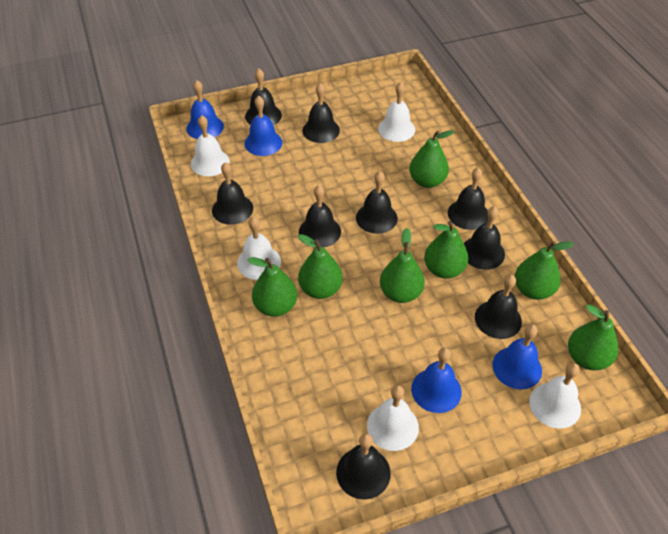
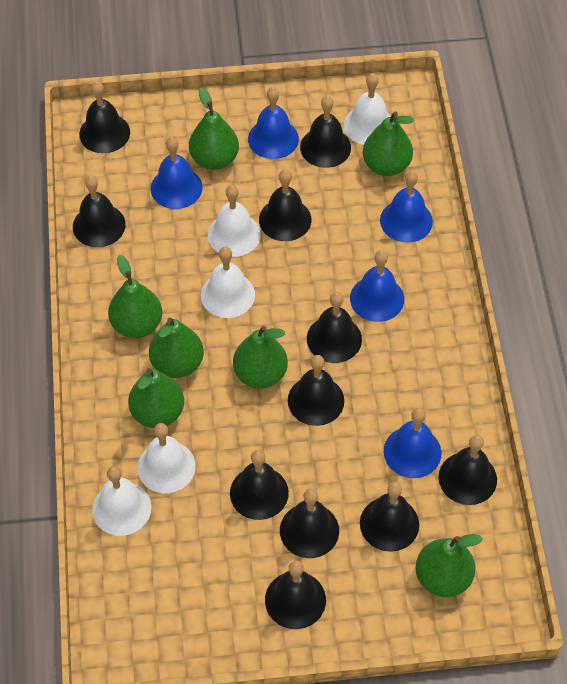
black bell: [212,162,253,225] [245,69,282,125] [299,185,341,248] [302,83,340,143] [336,433,391,499] [356,171,398,234] [448,167,488,230] [464,206,505,270] [475,275,522,339] = 9 -> [73,175,126,247] [79,81,130,153] [230,450,289,520] [259,169,311,241] [265,560,326,629] [280,489,339,558] [288,355,344,426] [300,96,351,168] [307,292,362,363] [360,482,419,552] [439,435,497,505] = 11
blue bell: [187,80,224,139] [244,96,282,156] [411,348,462,413] [493,324,542,389] = 4 -> [151,137,203,209] [248,87,299,159] [350,250,404,322] [380,171,433,243] [384,408,442,478] = 5

